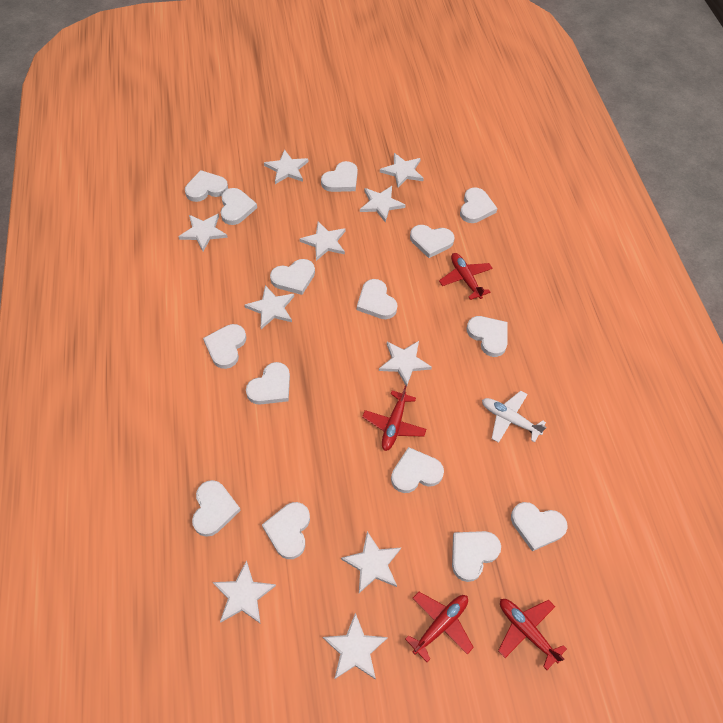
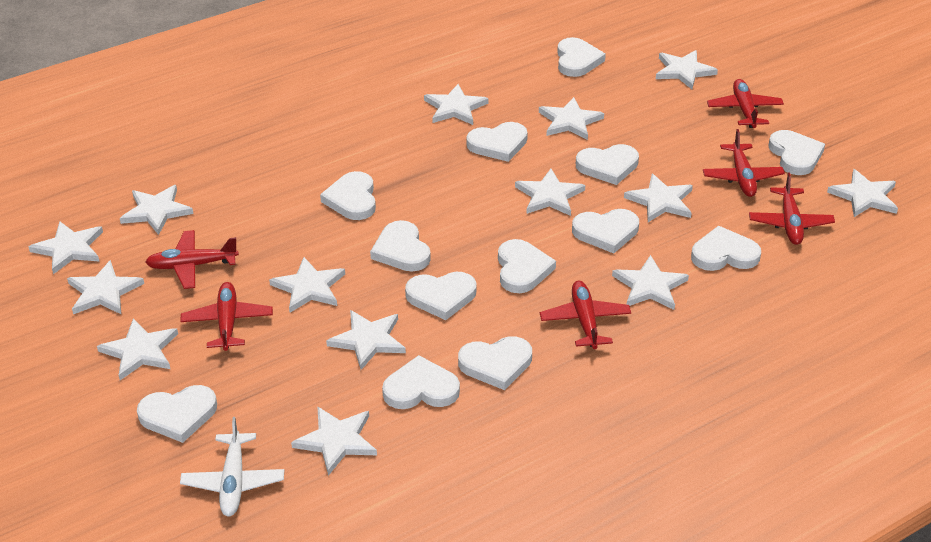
red plane: [362,385,426,451] [405,592,474,662] [439,253,493,300] [498,599,567,670] = 4 -> [145,230,239,289] [180,282,273,351] [540,281,631,349] [703,129,785,197] [707,79,784,128] [749,173,835,245] = 6
white heart: [185,170,228,202] [192,480,241,537] [203,324,246,369] [221,188,257,225] [246,362,290,405] [262,502,310,559] [270,259,315,295] [321,161,358,192] [357,279,397,319] [391,447,444,493] [410,225,455,258] [452,531,501,582] [460,187,497,223] [466,316,508,357] [511,502,567,551] = 15 -> [137,385,217,443] [320,171,376,220] [370,220,431,272] [382,355,460,409] [405,272,477,320] [458,336,532,390] [466,122,528,162] [498,239,556,293] [557,37,606,77] [572,209,639,253] [576,144,639,185] [691,226,761,271] [768,130,825,175] = 13
white star: [178,214,228,251] [213,560,276,624] [245,285,294,329] [264,149,308,184] [300,221,345,261] [323,613,388,680] [341,531,401,593] [360,186,406,222] [379,341,432,387] [380,153,424,188] = 10 -> [28,221,103,274] [67,260,144,314] [97,318,178,380] [120,185,194,235] [269,257,345,313] [291,406,377,476] [326,310,406,370] [424,84,489,125] [515,169,585,216] [539,97,604,140] [612,255,689,310] [624,174,693,222] [656,50,718,89] [827,169,898,217] = 14

